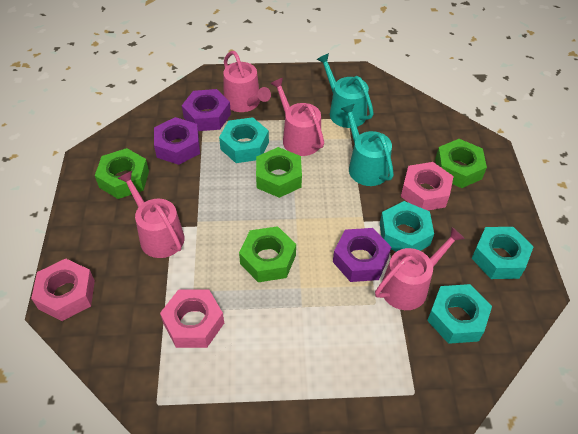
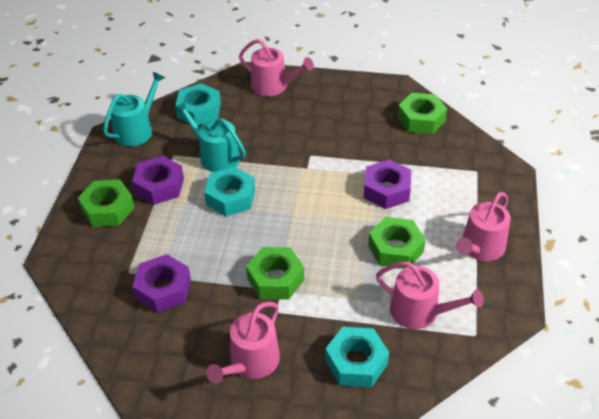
pink nut: [31,258,95,321] [160,289,224,348] [401,162,454,211] = 3 -> none = 0
turquoise nut: [219,117,269,163] [380,201,434,252] [427,284,492,344] [471,227,534,279] = 4 -> [175,83,221,125] [204,166,255,216] [325,327,389,387] = 3

